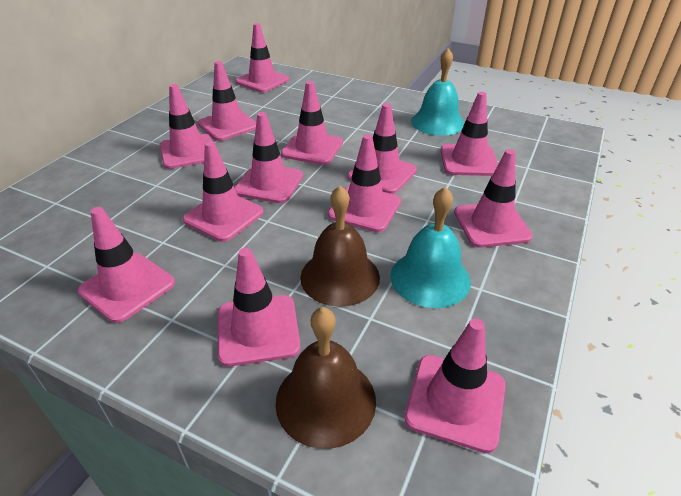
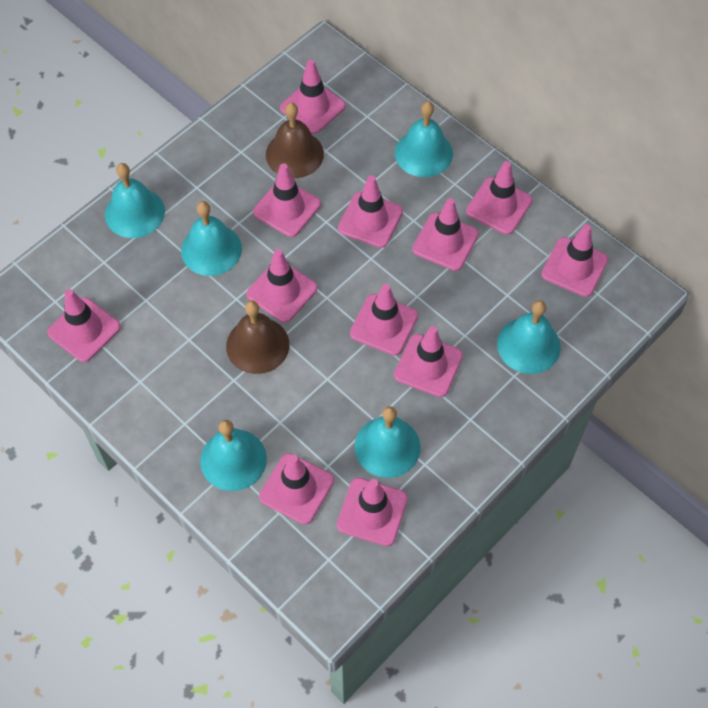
pink traffic cone: [77,207,175,323] [160,84,212,169] [182,141,264,242] [198,61,256,141] [218,248,301,367] [235,112,303,203] [236,23,289,92] [281,81,343,165] [328,134,401,232] [348,103,417,194] [404,318,506,453] [441,92,498,176] [454,149,533,248] = 13 -> [47,289,121,362] [246,249,317,323] [253,163,321,237] [259,453,334,525] [280,59,346,134] [337,478,408,546] [338,175,403,248] [350,284,418,356] [394,326,463,397] [412,198,479,271] [466,161,533,235] [541,224,608,297] = 12
turquoise bell: [390,186,471,308] [411,48,465,136] = 2 -> [105,163,165,238] [181,201,242,276] [200,420,267,491] [354,406,421,478] [395,101,453,177] [497,300,561,374] = 6

